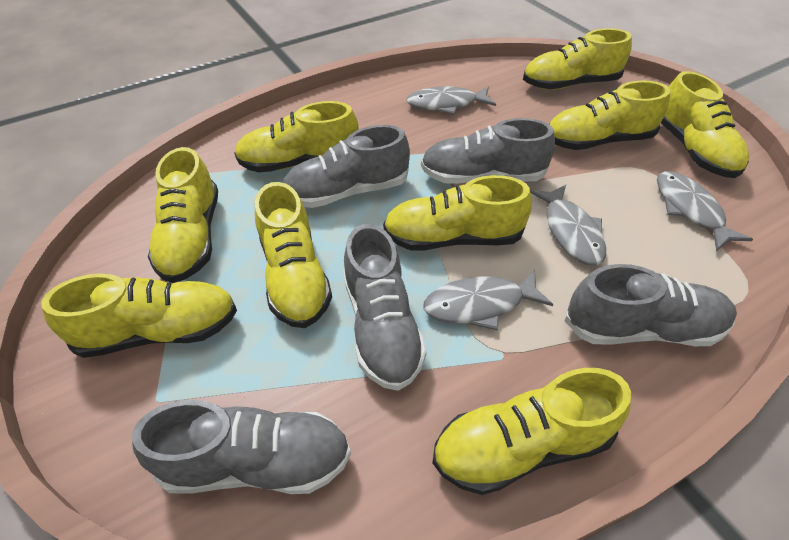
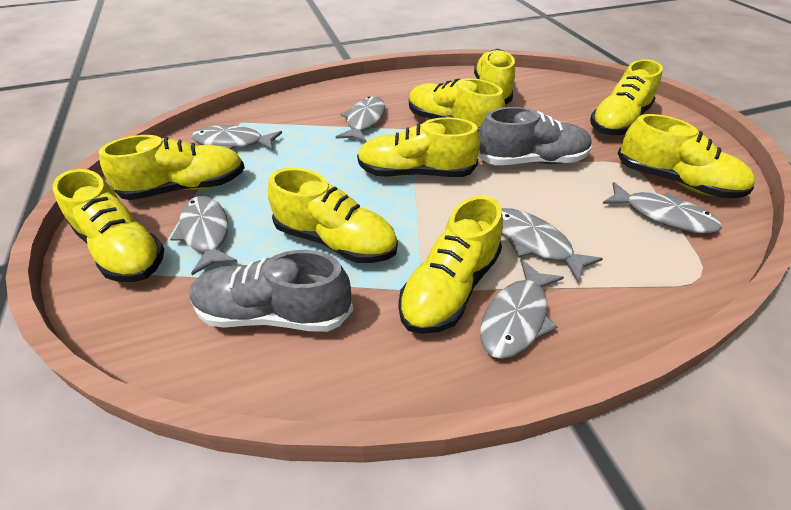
grey fish: [406,86,496,115] [423,269,553,330] [530,185,606,265] [657,171,753,251] = 4 -> [170,196,237,275] [191,125,282,151] [336,96,385,142] [480,259,564,359] [501,208,603,282] [603,182,722,234] = 6
grey shoe: [132,400,351,494] [283,125,410,208] [343,224,427,391] [421,118,555,184] [564,264,737,346] = 5 -> [189,250,353,332] [478,107,592,165] = 2

